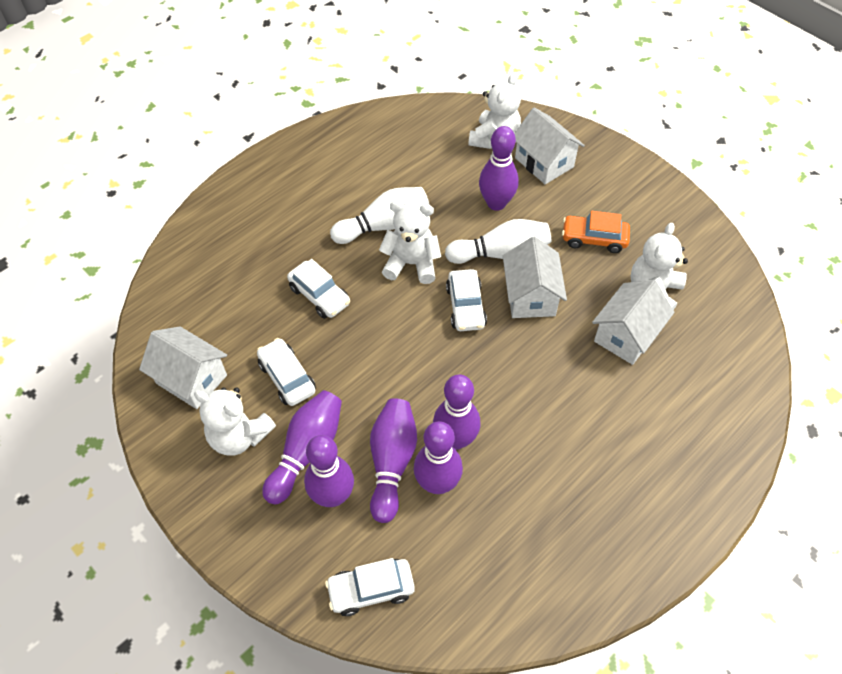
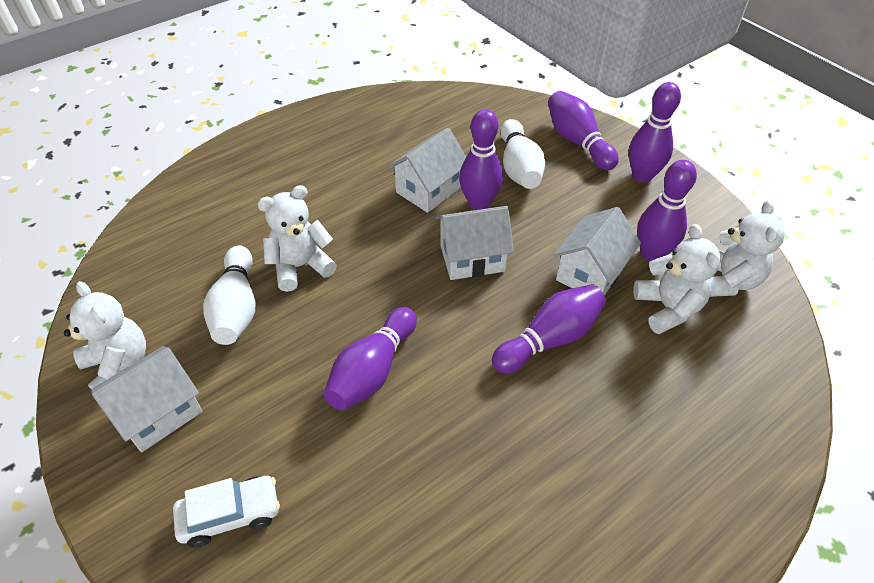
orange car: [562,211,630,253] = 1 -> none = 0
white car: [257,338,316,406] [287,259,350,319] [325,558,415,616] [446,269,487,331] = 4 -> [173,476,280,548] = 1

